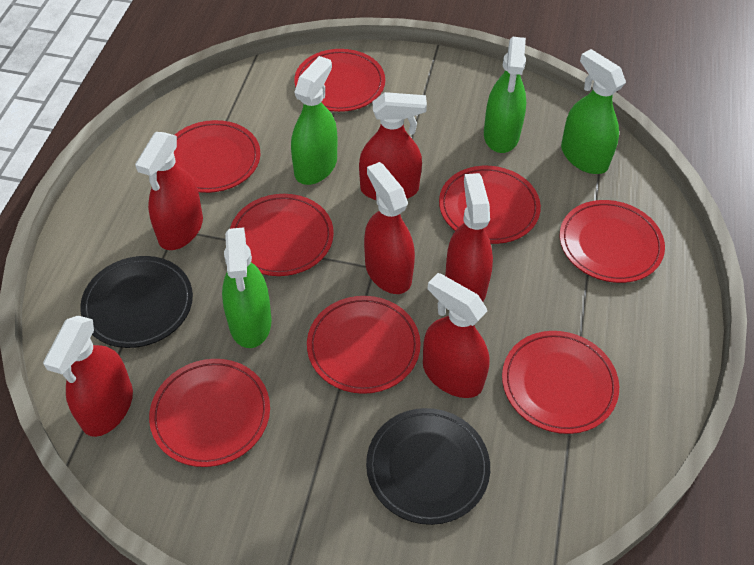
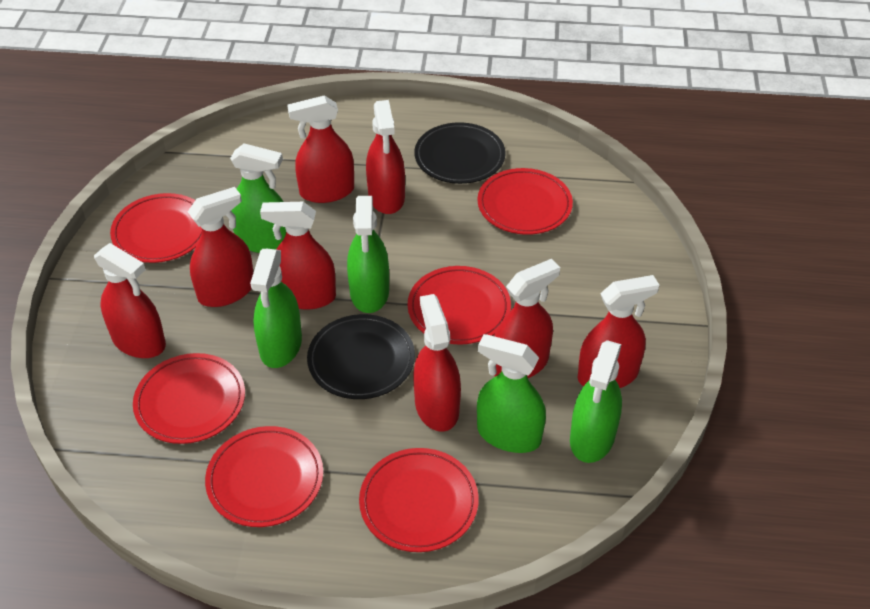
green spray bottle: [222,227,271,348] [291,56,337,185] [484,37,526,153] [561,49,626,174] = 4 -> [230,143,286,253] [250,249,302,368] [347,196,389,313] [477,334,546,453] [570,340,622,463] = 5
red plate: [149,359,270,467] [174,120,260,193] [230,194,334,276] [294,49,385,112] [307,296,421,394] [439,166,541,244] [502,331,619,434] [560,200,665,283] = 8 -> [110,193,202,263] [133,353,245,444] [205,426,323,527] [359,448,479,552] [407,266,511,345] [477,168,573,235] = 6
red spray bottle: [43,315,133,437] [135,132,203,250] [359,92,427,200] [364,162,415,294] [423,273,490,398] [445,173,493,302] = 6 -> [94,243,166,358] [188,187,253,307] [260,202,336,309] [287,95,354,203] [366,100,405,214] [413,294,461,432] [494,259,560,378] [578,275,659,388] = 8

